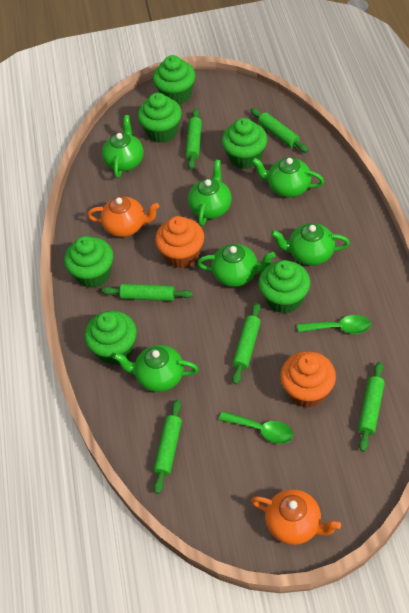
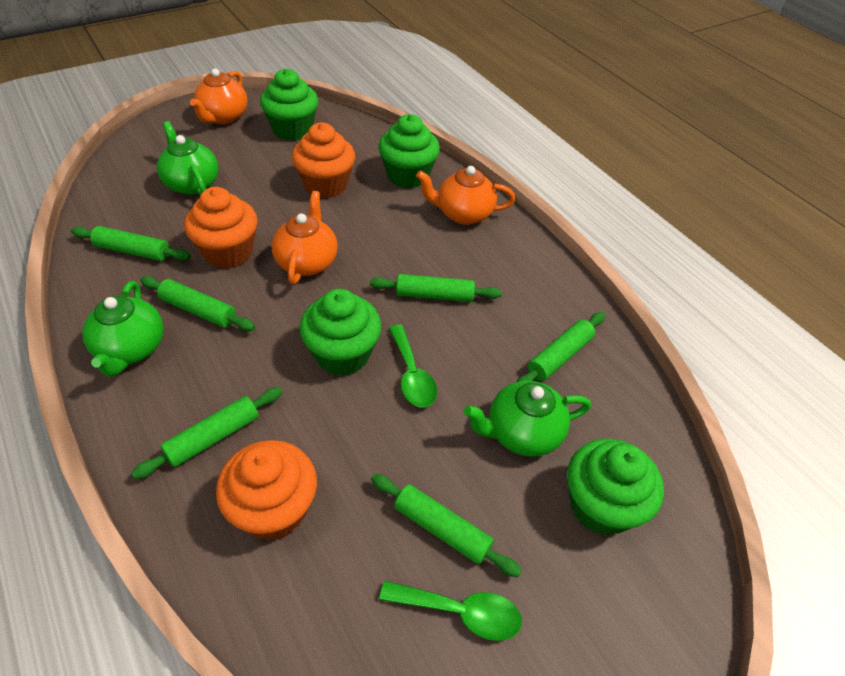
green cupcake: [64,236,113,288] [84,311,137,365] [138,93,182,143] [153,55,196,105] [222,118,267,169] [259,260,310,314] = 6 -> [260,69,318,141] [300,289,382,376] [378,114,440,189] [567,439,664,535] = 4
green teapot: [102,115,144,178] [113,345,199,392] [188,160,232,226] [197,244,275,287] [252,157,324,198] [271,223,350,266] = 6 -> [82,281,164,377] [157,121,219,195] [464,380,591,457] = 3
orange cupcake: [155,216,204,268] [280,351,336,408] = 2 -> [184,187,258,269] [216,440,317,540] [292,123,355,198] = 3
orange teapot: [87,196,159,237] [251,489,341,545] = 2 -> [190,69,248,124] [271,191,338,285] [416,166,516,225] = 3

